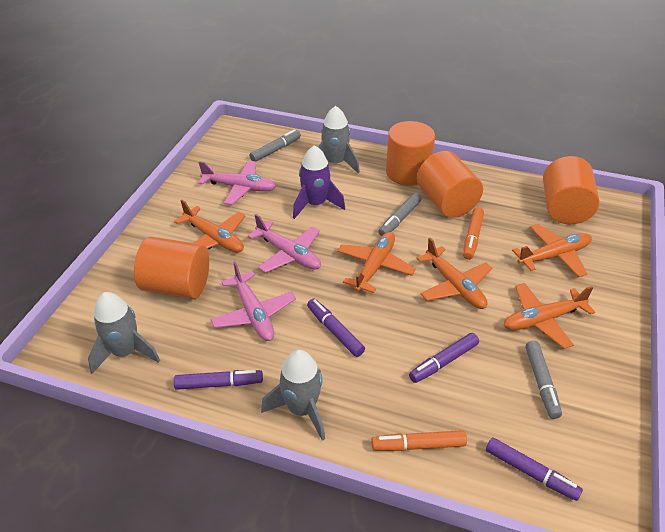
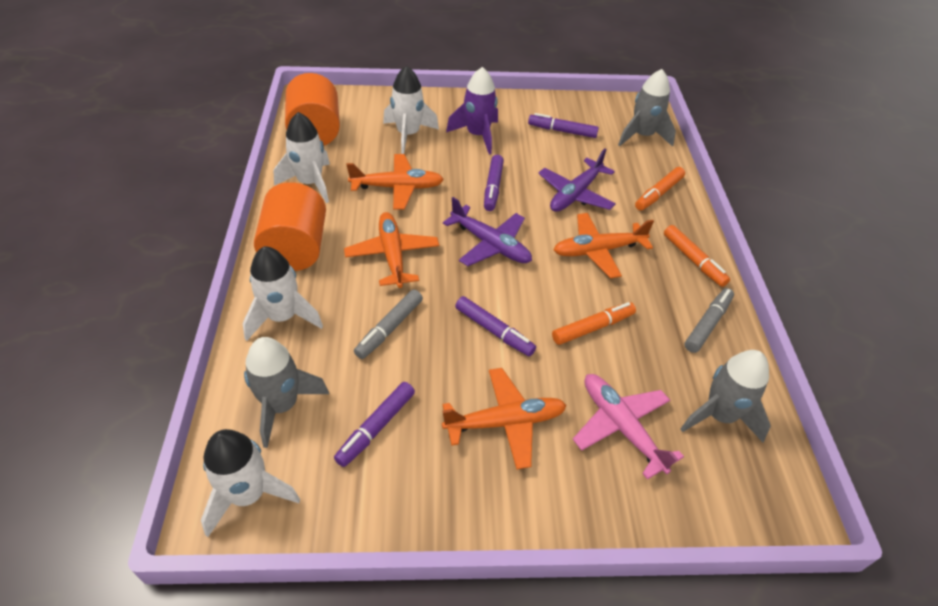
grey marker: [249,129,301,161] [378,193,422,236] [525,341,562,419] = 3 -> [354,290,423,359] [685,288,734,353] = 2
orange cylinder: [134,237,209,299] [386,121,435,186] [417,151,483,218] [543,156,600,224] = 4 -> [254,182,326,271] [285,73,340,146] = 2
orange marker: [371,430,467,451] [463,207,484,260] = 2 -> [552,302,636,345] [635,167,685,210] [664,225,730,287] = 3
orange plane: [174,200,246,252] [337,232,416,293] [416,238,493,309] [503,283,595,349] [512,224,592,277] = 5 -> [344,212,439,288] [346,154,444,210] [442,368,567,470] [554,213,654,278] = 4
pink plane: [198,160,276,205] [210,262,296,341] [248,214,321,273] = 3 -> [573,374,684,480] = 1
purple plane: none = 0 -> [443,197,532,266] [538,149,616,212] = 2
white rocket: none = 0 -> [201,429,300,537] [243,246,323,341] [273,112,330,203] [383,66,439,154] = 4

